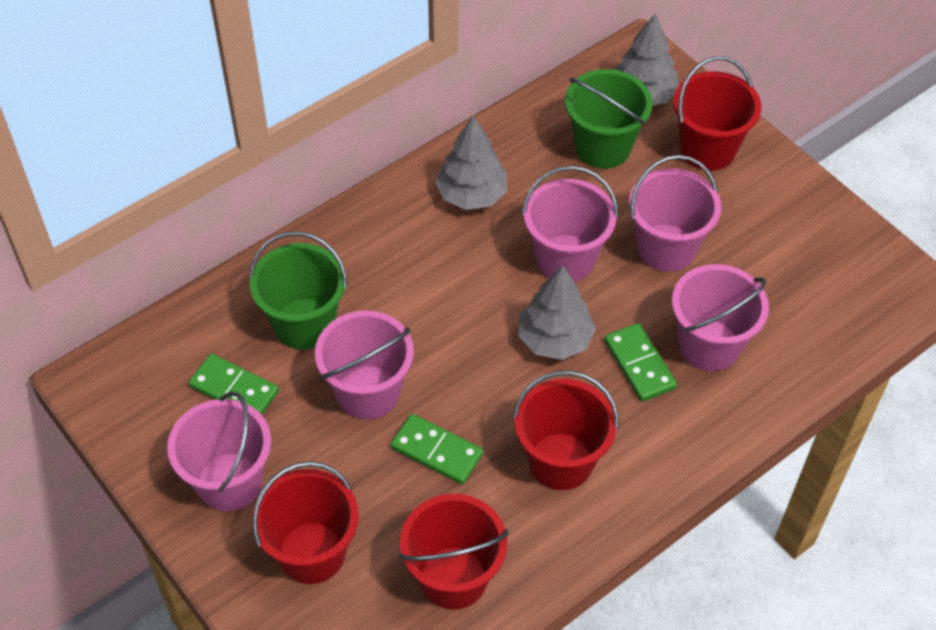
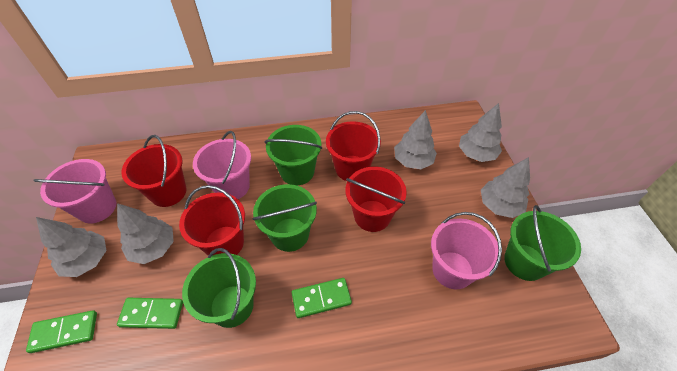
green bucket: [249,231,347,349] [565,69,653,168] = 2 -> [182,248,256,328] [252,184,317,252] [264,125,322,185] [504,205,581,281] = 4
grey tree: [435,116,507,210] [518,265,596,360] [614,13,679,105] = 3 -> [36,217,107,277] [117,203,174,264] [394,110,437,169] [459,103,502,162] [481,157,530,218] = 5
pink bucket: [167,391,271,511] [315,310,414,420] [522,166,618,282] [629,155,721,272] [672,264,769,371] = 5 -> [33,159,117,223] [193,131,251,199] [431,212,502,289] = 3

